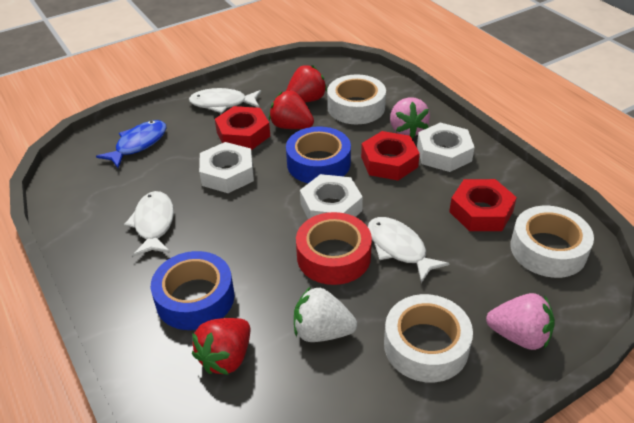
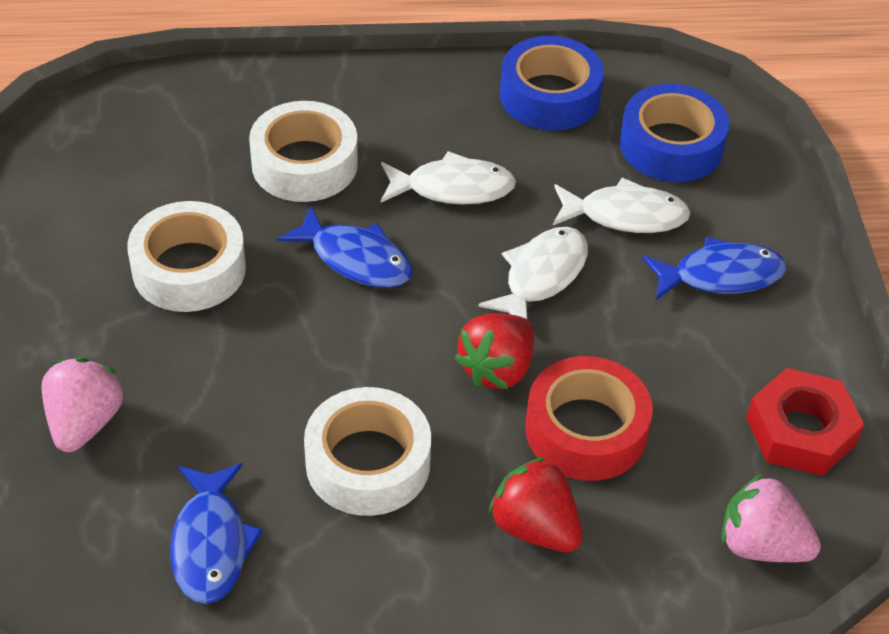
blue fish: [96,120,167,168] = 1 -> [170,463,263,604] [277,205,413,288] [642,237,787,300] = 3
red nut: [215,106,270,150] [361,131,420,181] [449,179,517,231] = 3 -> [746,368,865,476] = 1
red strawberry: [192,318,250,375] [269,90,314,129] [286,65,327,102] = 3 -> [455,313,534,389] [488,457,583,552] = 2
white nut: [199,142,254,193] [300,174,363,219] [417,123,475,172] = 3 -> none = 0
white strawberry: [294,286,357,342] = 1 -> none = 0

